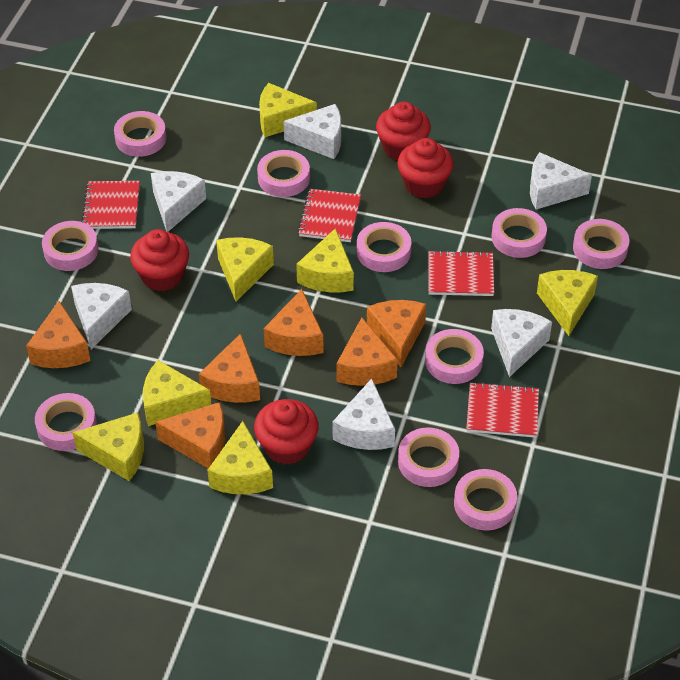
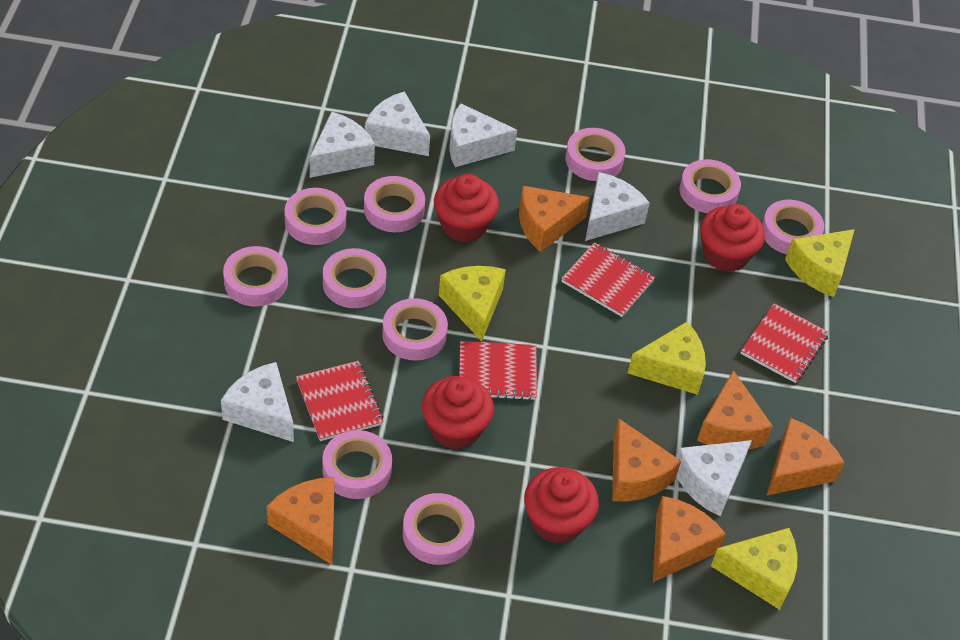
yellow cheese: [72,413,144,481] [143,360,212,426] [207,421,273,494] [216,237,274,302] [259,83,317,137] [296,228,354,292] [537,270,598,336] = 7 -> [439,266,506,342] [628,322,706,395] [711,528,797,610] [785,229,855,297] = 4

